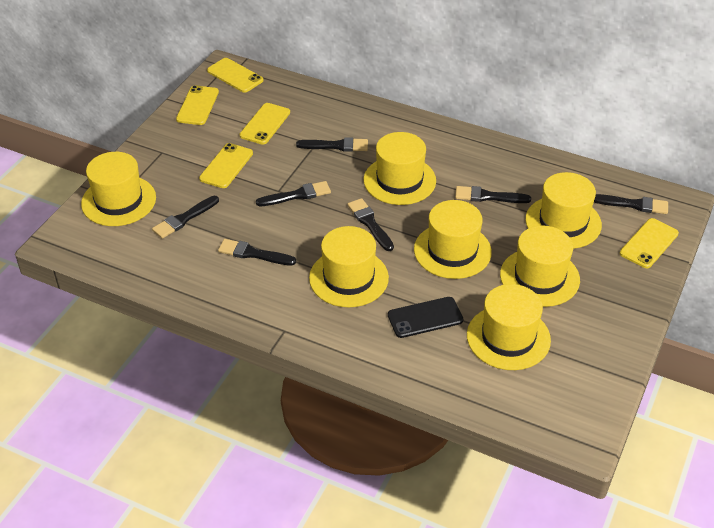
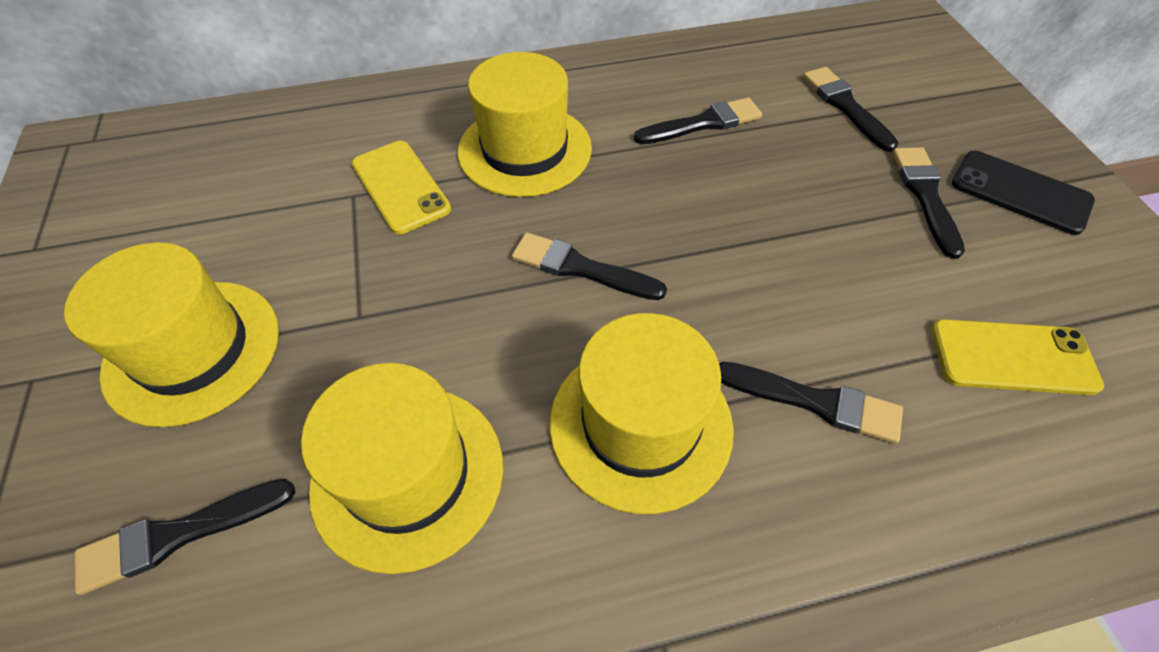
black brush: [152,196,219,239] [218,239,296,265] [256,181,331,206] [296,137,368,152] [347,198,394,251] [455,186,531,203] [594,194,668,214] = 7 -> [75,479,295,595] [512,232,667,300] [634,97,762,144] [719,362,903,444] [803,67,899,152] [892,147,965,259] = 6
yellow hat: [81,152,156,226] [309,226,389,307] [364,132,436,205] [414,200,492,279] [467,284,551,370] [500,226,580,307] [525,172,602,249] = 7 -> [64,242,279,427] [301,363,503,574] [458,52,592,197] [550,313,734,514] = 4
yellow phone: [176,85,219,125] [199,143,253,188] [207,58,264,93] [239,103,290,145] [620,218,679,268] = 5 -> [352,141,451,234] [931,319,1104,395] = 2

